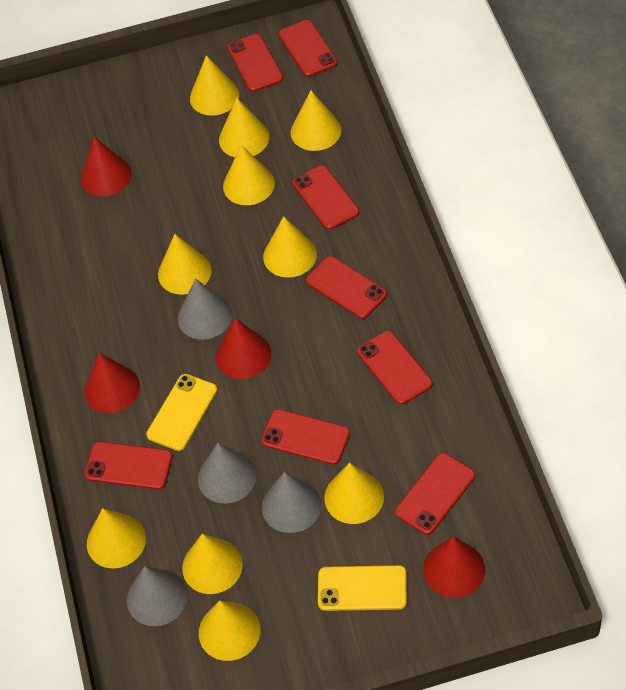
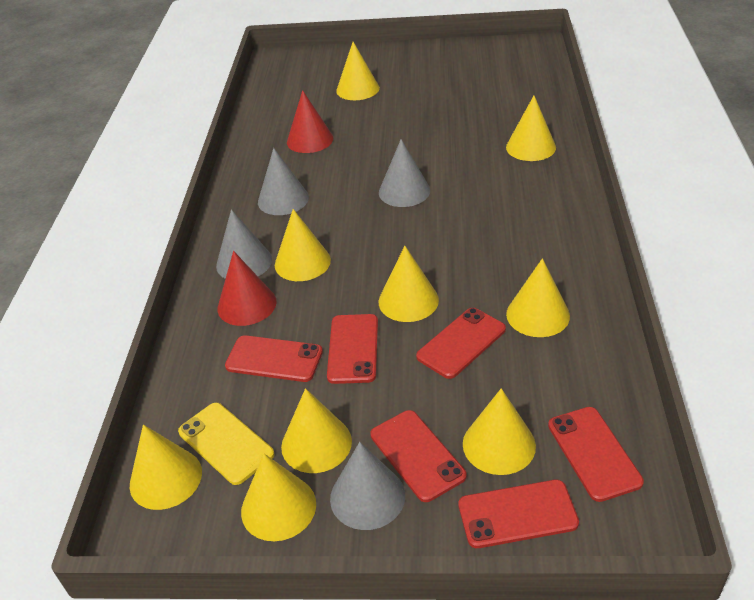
red cone: [81,137,132,196] [84,353,140,413] [216,318,271,379] [423,536,485,598] = 4 -> [217,251,277,326] [287,90,333,153] = 2
red phone: [84,442,173,490] [227,34,283,92] [261,409,350,465] [278,20,338,77] [292,165,359,230] [306,256,387,319] [357,331,432,405] [395,453,475,535] = 8 -> [225,335,323,382] [327,314,378,384] [370,410,467,502] [416,308,506,379] [458,480,579,548] [548,407,644,502] = 6
yellow cone: [87,508,146,568] [158,234,212,295] [182,534,243,594] [190,55,239,116] [199,601,261,661] [219,98,270,157] [223,145,275,205] [263,216,317,278] [291,90,342,151] [324,463,384,524] = 10 -> [130,425,202,510] [241,453,316,541] [275,209,331,281] [281,388,352,473] [336,42,379,100] [379,246,439,322] [463,388,536,475] [506,96,556,161] [506,258,570,337] = 9
yellow phone: [146,374,218,451] [318,565,407,611] = 2 -> [178,403,274,485] = 1

